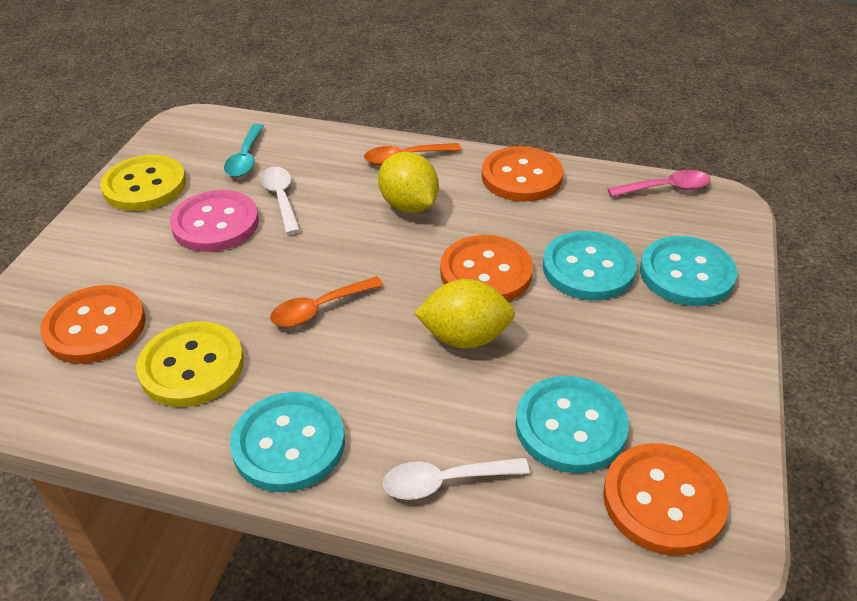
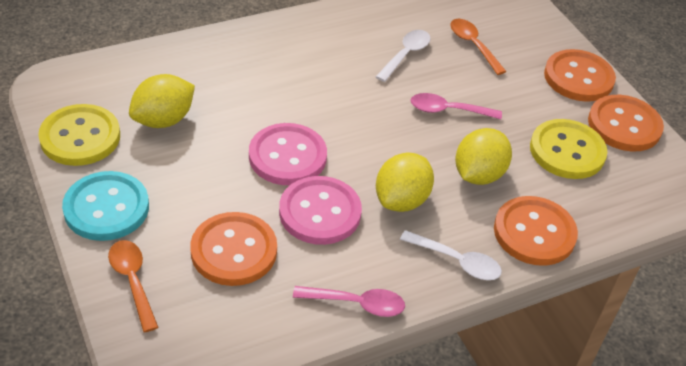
pink button: [170,190,259,252] = 1 -> [249,123,327,185] [279,176,362,245] = 2
pink spoon: [608,170,711,197] = 1 -> [293,286,405,317] [411,93,502,119] = 2
turquoise button: [230,392,345,492] [515,376,629,473] [543,231,637,300] [640,236,737,306] = 4 -> [62,171,149,241] = 1
turquoise spoon: [224,124,264,177] = 1 -> none = 0
yellow lemon: [378,152,439,213] [414,279,515,348] = 2 -> [129,74,195,128] [376,153,434,212] [455,128,512,185] = 3

